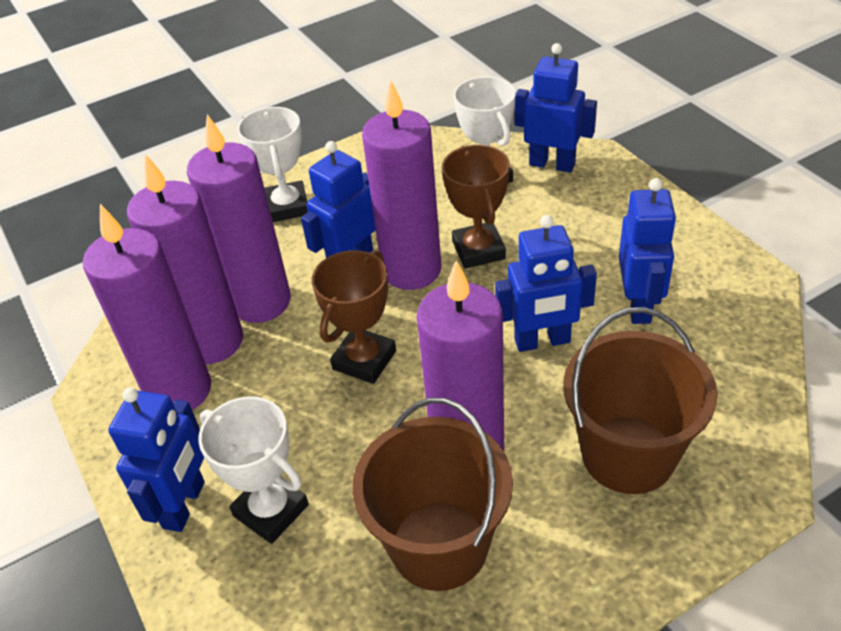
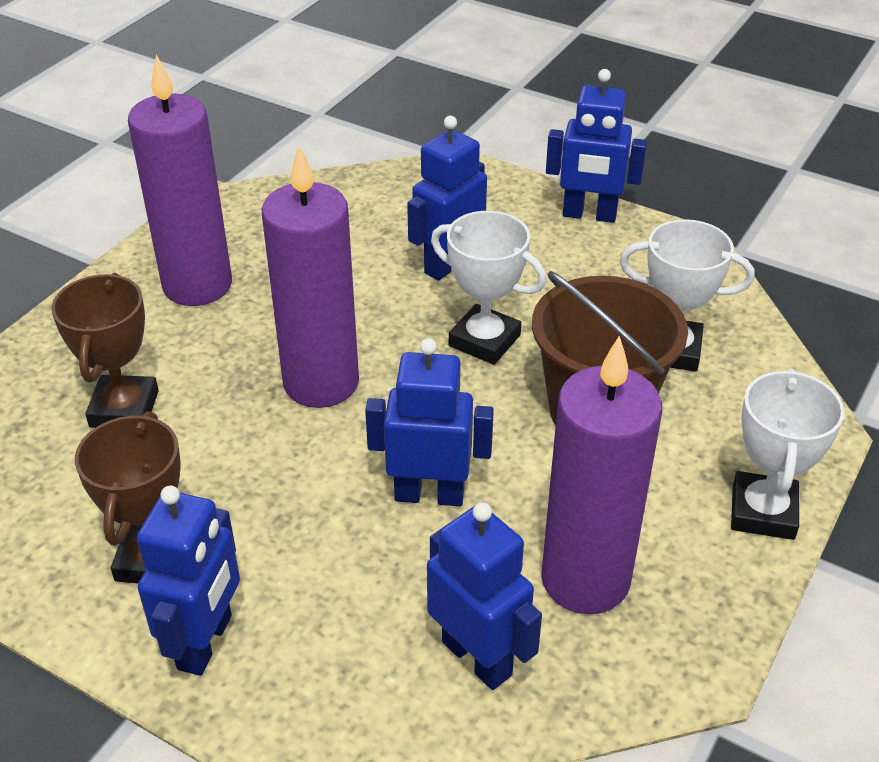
brown bucket: [352,398,513,591] [563,307,717,494] = 2 -> [532,271,688,425] = 1
purple candle: [83,204,211,410] [127,154,243,364] [187,114,291,323] [362,79,441,290] [417,260,504,451] = 5 -> [128,55,232,306] [262,145,359,408] [541,336,662,614] = 3

